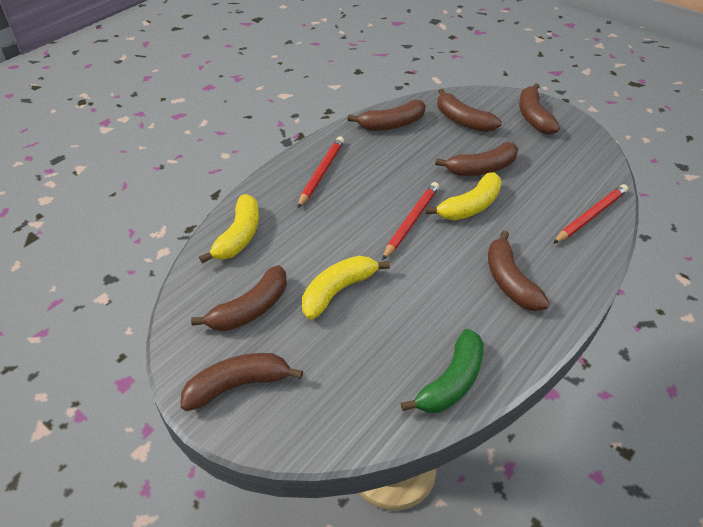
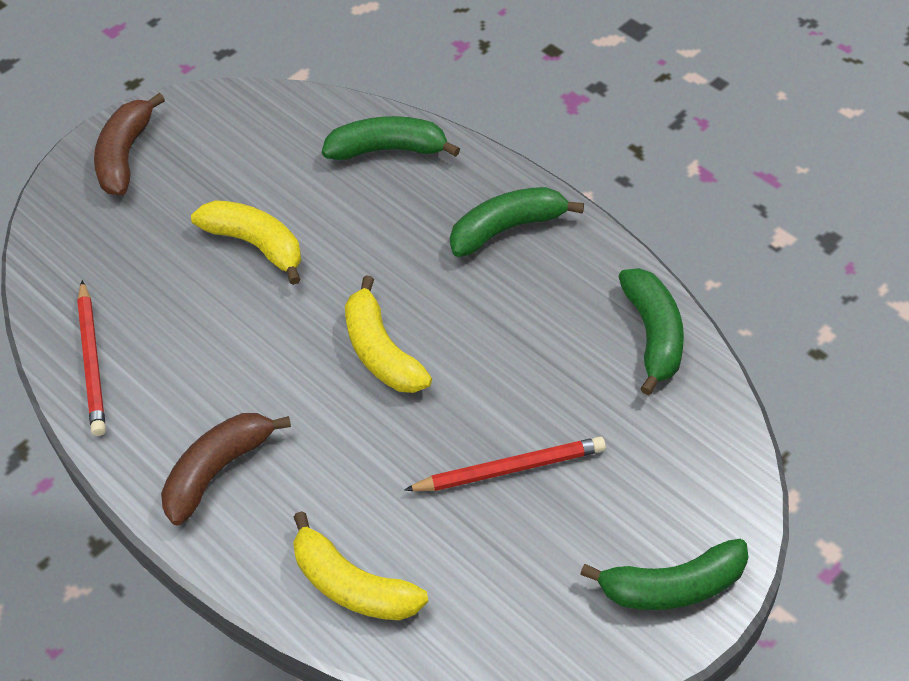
brown banana: [181,353,303,411] [191,265,287,331] [347,100,426,131] [435,142,519,176] [437,89,502,132] [488,231,550,311] [519,83,560,135] = 7 -> [94,93,165,195] [161,413,291,525] = 2
green banana: [401,329,484,413] = 1 -> [322,116,460,160] [450,187,584,257] [580,539,748,610] [618,268,684,395] = 4
red pencil: [298,137,344,208] [382,182,439,260] [553,184,628,244] = 3 -> [77,280,106,436] [404,437,606,491] = 2

